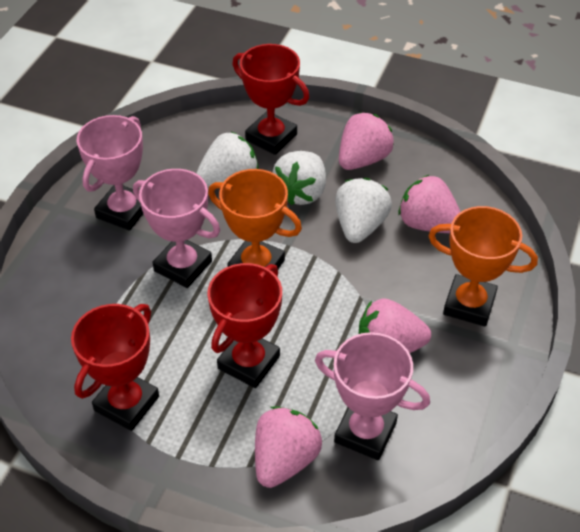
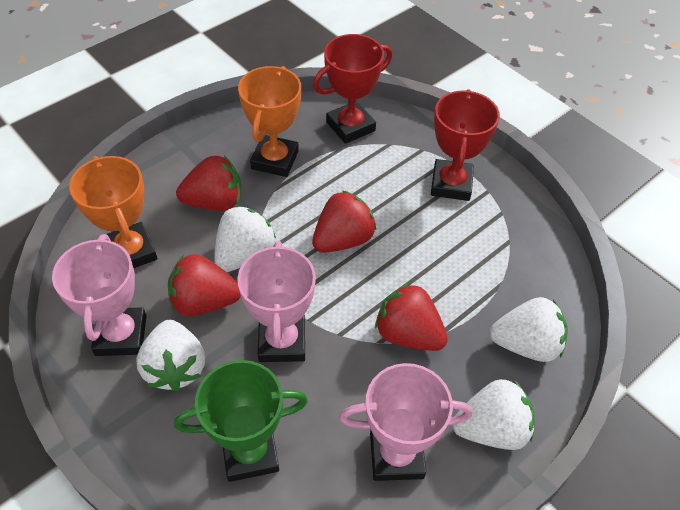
green trophy: none = 0 -> [174,360,308,482] = 1
pink strawberry: [255,406,322,488] [339,112,394,170] [359,298,431,353] [398,174,460,233] = 4 -> none = 0
red strawberry: none = 0 -> [168,254,241,316] [176,156,241,211] [312,190,376,253] [375,283,448,351] = 4
red trophy: [71,304,159,431] [207,263,282,388] [232,44,309,155] = 3 -> [313,34,392,144] [431,89,500,201] = 2
white strawberry: [196,132,259,187] [272,151,326,205] [335,178,392,243] = 3 -> [137,320,205,391] [214,206,276,272] [452,379,534,450] [490,297,568,362] = 4

